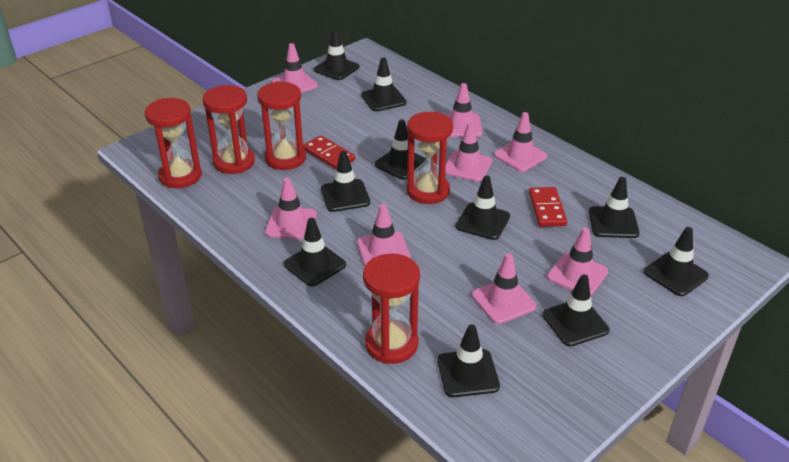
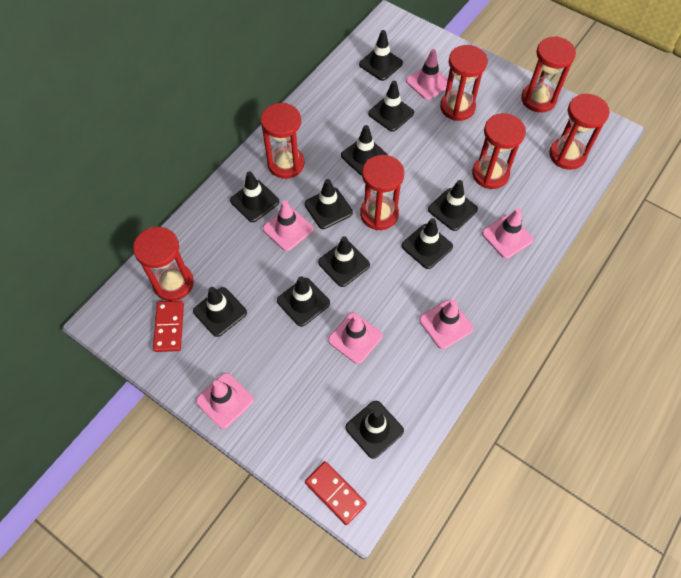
black traffic cone: [284,218,346,286] [314,28,359,80] [321,151,370,212] [361,58,407,111] [375,120,426,180] [437,324,500,397] [456,176,510,240] [543,274,609,347] [589,177,639,238] [644,227,709,296] = 10 -> [193,287,247,337] [230,171,279,222] [277,276,330,327] [304,179,353,229] [318,236,370,287] [341,125,388,176] [346,401,404,459] [359,30,403,81] [368,81,414,132] [402,218,453,269] [428,180,478,231] = 11
pink traffic cone: [265,178,317,240] [272,43,318,93] [357,204,411,266] [444,83,483,137] [445,122,492,182] [472,253,536,324] [494,112,547,172] [547,227,608,295] = 8 -> [196,373,254,429] [263,200,313,251] [328,313,383,364] [406,49,448,100] [419,300,473,349] [482,208,533,259] = 6
red hourglass: [145,98,202,188] [202,85,255,174] [257,81,306,170] [363,254,420,364] [407,112,453,204] = 5 -> [133,227,194,301] [261,103,304,179] [360,155,404,230] [440,45,488,121] [472,113,526,189] [521,36,576,112] [549,94,610,170] = 7

